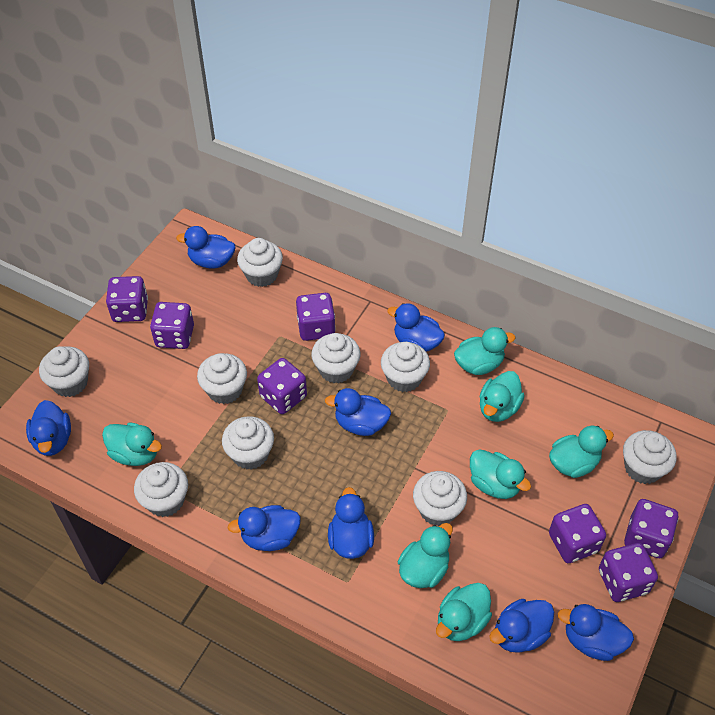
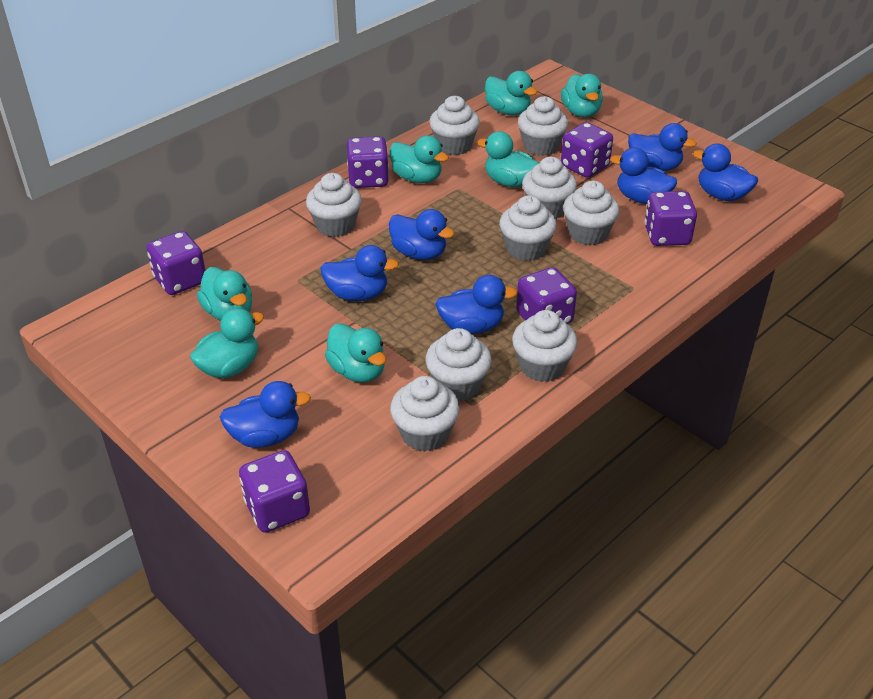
blue duck: [26,400,71,456] [176,226,235,269] [228,505,301,551] [325,388,391,436] [328,487,374,559] [387,303,445,352] [489,599,554,653] [558,604,634,661] = 8 -> [220,381,311,448] [321,245,399,301] [389,209,454,260] [435,275,518,334] [610,148,677,204] [628,123,697,171] [693,144,758,201] = 7
purple dice: [106,276,148,322] [150,302,194,349] [257,358,307,414] [296,293,336,341] [549,504,606,563] [599,543,658,602] [624,499,678,558] = 7 -> [147,231,206,295] [239,450,310,533] [347,136,389,188] [516,267,577,324] [561,122,613,178] [645,191,697,246] = 6

